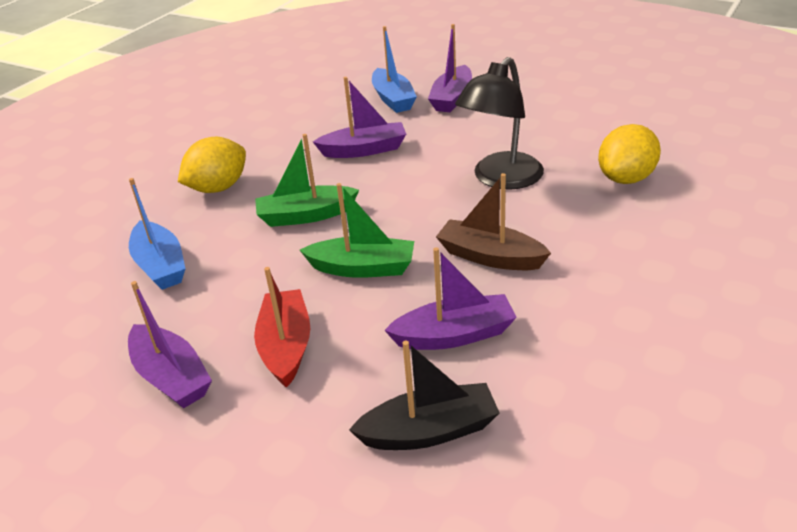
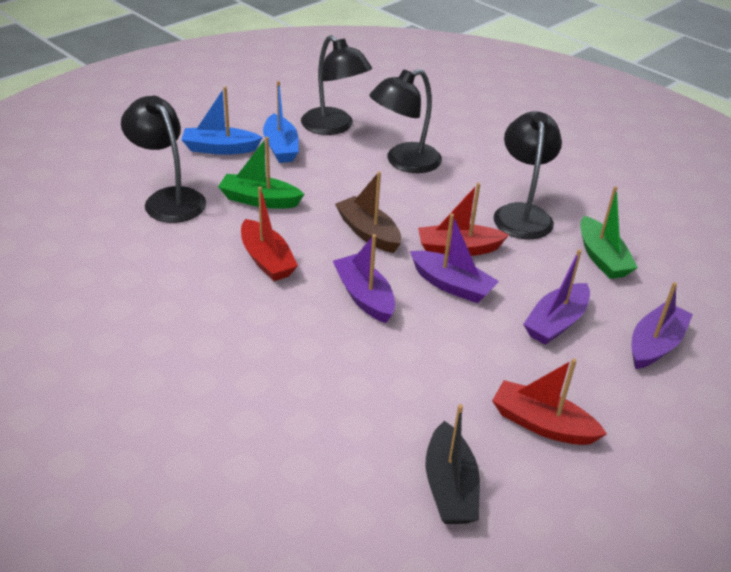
black lamp: [455,57,544,190] = 1 -> [121,96,206,223] [301,35,372,135] [369,69,442,173] [494,111,562,239] = 4
red boat: [254,267,310,388] = 1 -> [241,187,298,281] [418,183,509,256] [492,358,607,445] = 3
yellow lemon: [178,137,246,193] [598,124,661,184] = 2 -> none = 0

